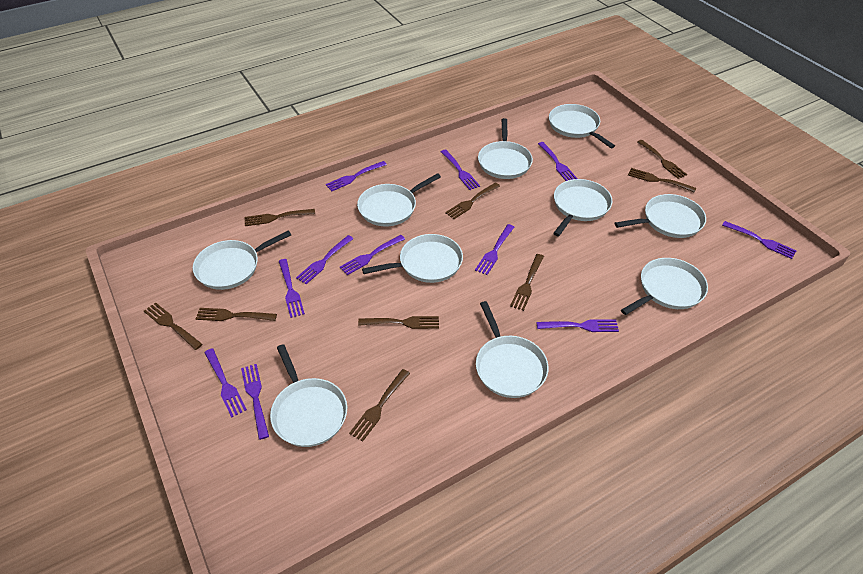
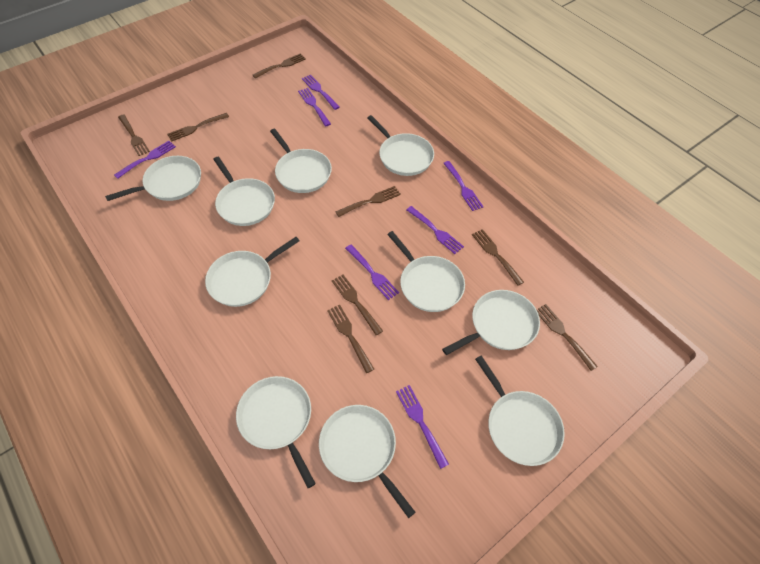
brown fork: [144,302,203,350] [195,308,277,321] [245,209,315,226] [349,369,410,442] [358,316,439,329] [445,182,500,219] [510,254,544,311] [628,168,696,193] [637,140,687,179] = 9 -> [118,114,150,156] [167,113,229,142] [253,54,306,79] [327,305,374,373] [332,275,383,335] [335,186,401,217] [472,229,524,286] [536,304,598,371] = 8
purple fork: [204,348,247,418] [241,364,269,440] [279,259,305,318] [296,235,354,284] [326,161,387,191] [340,235,405,275] [441,150,480,190] [475,224,514,275] [536,319,619,332] [538,142,577,181] [722,221,796,259] = 11 -> [114,141,176,179] [298,88,331,127] [302,75,340,110] [345,244,399,300] [396,385,449,469] [407,206,464,254] [443,161,484,211] = 7

